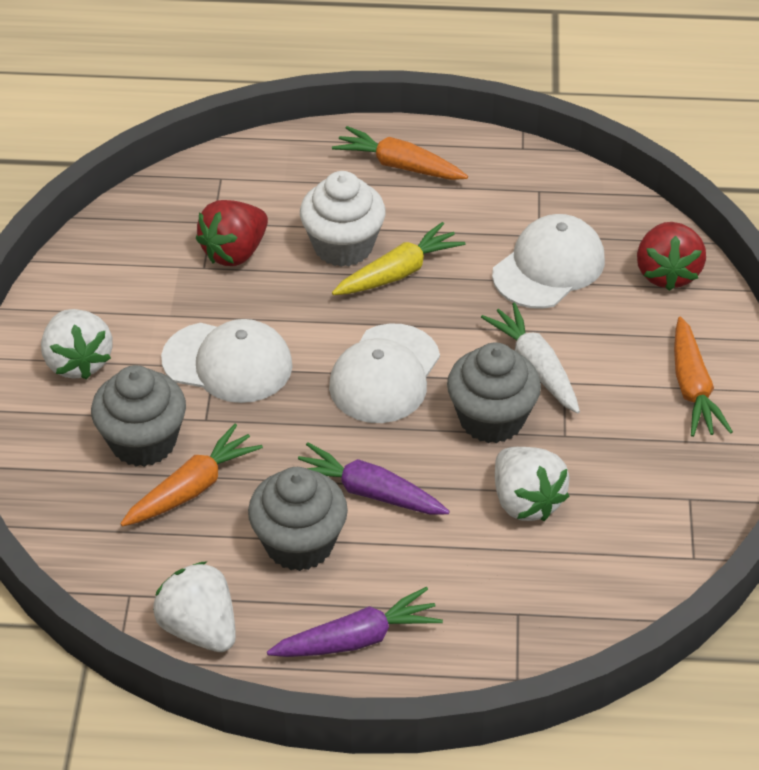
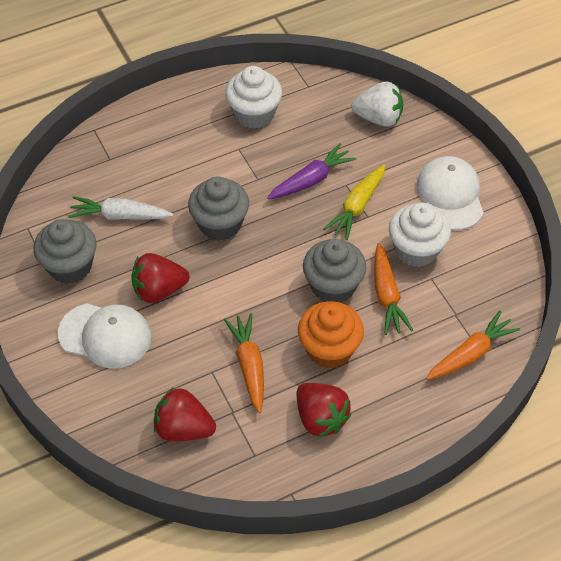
orange cupcake: none = 0 -> [298,301,364,369] = 1
purple carrot: [267,587,443,657] [298,442,450,515] = 2 -> [267,143,356,199] = 1
red strawberry: [196,200,268,266] [637,222,706,291] = 2 -> [131,253,190,303] [154,387,216,441] [297,383,352,437] = 3
white cap: [161,319,293,403] [329,324,440,423] [492,214,605,309] = 3 -> [58,304,151,369] [416,156,484,230] = 2
white cupcake: [300,171,386,267] = 1 -> [225,66,282,129] [389,203,451,267] = 2
white strawberry: [41,309,113,380] [153,561,236,652] [495,447,569,521] = 3 -> [351,82,403,127] = 1

